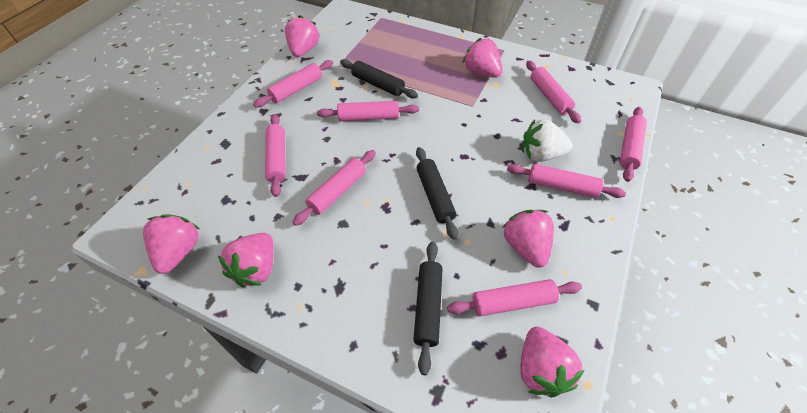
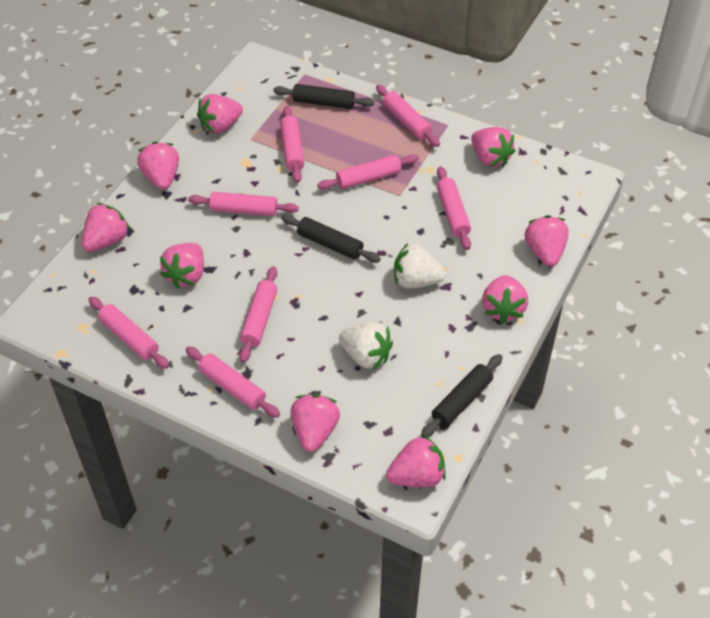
pink strawberry: [143,214,199,274] [218,233,274,287] [285,15,319,57] [463,38,503,78] [502,210,554,268] [520,327,584,398] = 6 -> [82,203,130,252] [137,141,179,190] [160,243,204,289] [197,94,243,134] [291,394,340,452] [386,435,446,487] [471,127,515,167] [482,275,528,324] [525,215,569,267] = 9
white strawberry: [522,119,572,162] = 1 -> [339,322,393,369] [394,243,446,289] = 2

